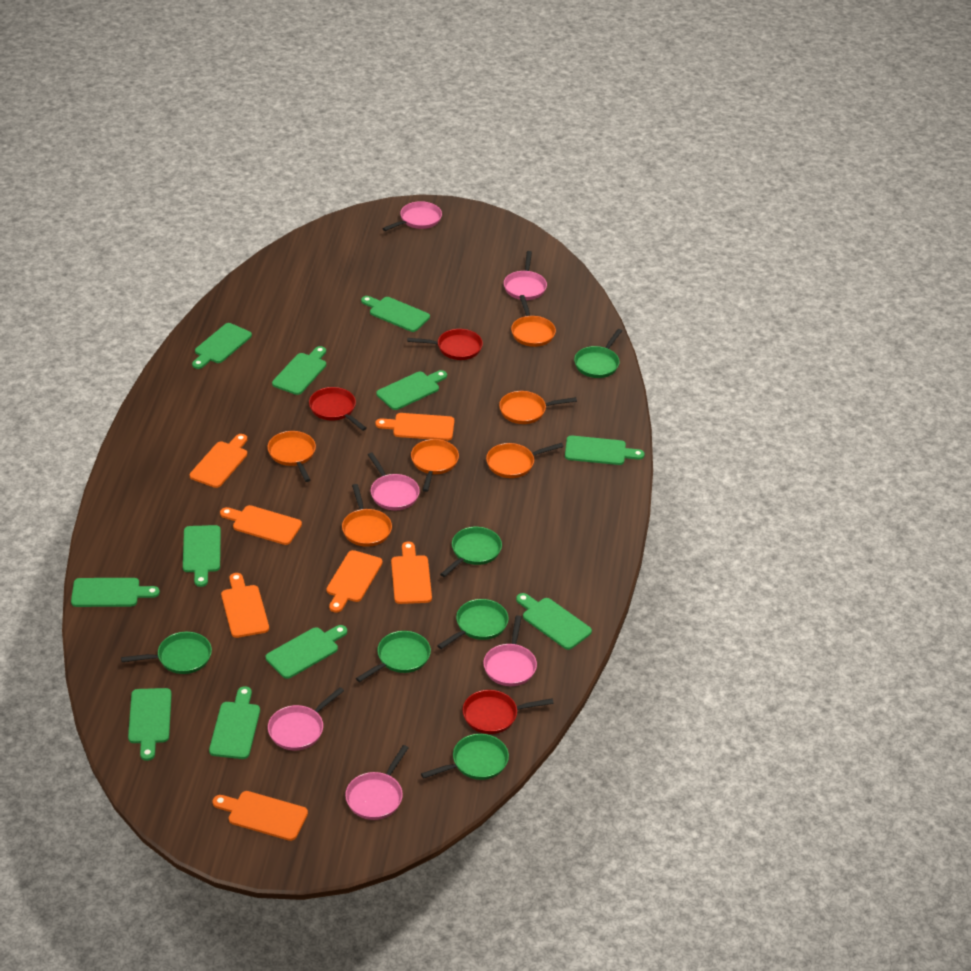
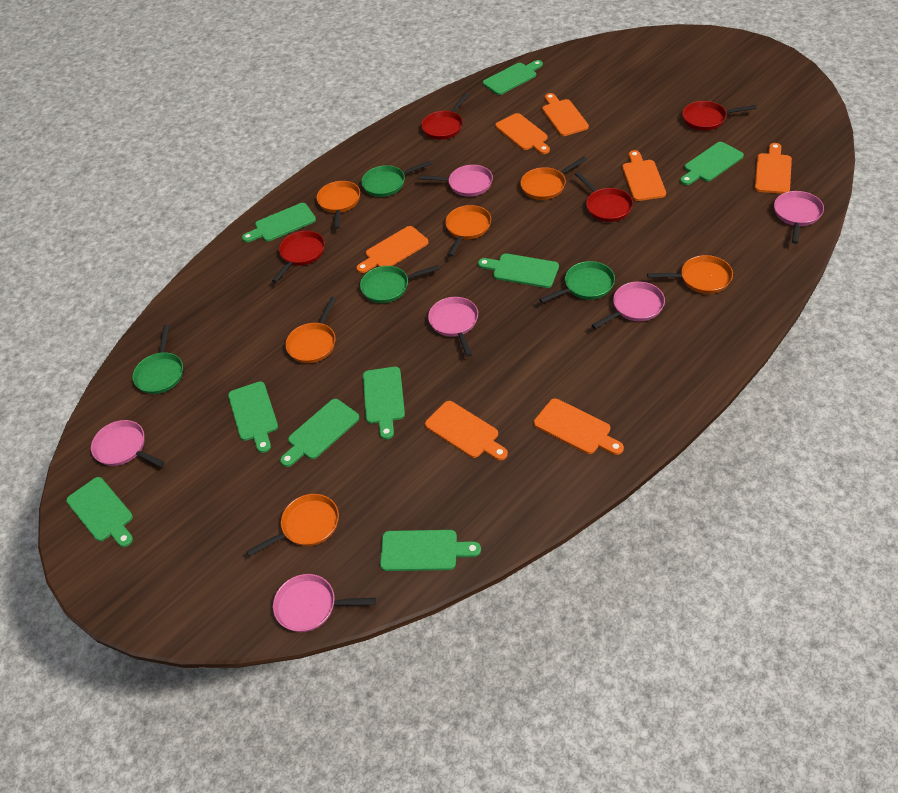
green cutting board: [71,578,160,607] [128,688,172,761] [183,525,221,587] [192,323,252,369] [209,686,260,759] [266,625,347,679] [272,346,326,395] [361,296,430,332] [377,370,447,410] [516,593,592,650] [565,436,645,465] = 11 -> [66,477,133,547] [228,381,278,453] [242,203,316,242] [280,399,359,467] [363,367,405,439] [380,530,481,571] [478,254,559,288] [483,60,543,95] [680,142,744,185] = 9
green pan: [121,632,212,674] [356,631,431,682] [421,734,509,780] [437,599,509,649] [440,527,502,577] [574,329,622,378] = 6 -> [132,325,183,394] [360,265,440,303] [361,161,432,197] [539,261,615,303] = 4
red pan: [309,387,367,431] [407,329,483,360] [463,690,554,734] = 3 -> [272,231,325,283] [421,93,468,140] [575,172,633,222] [682,101,757,131] = 4

